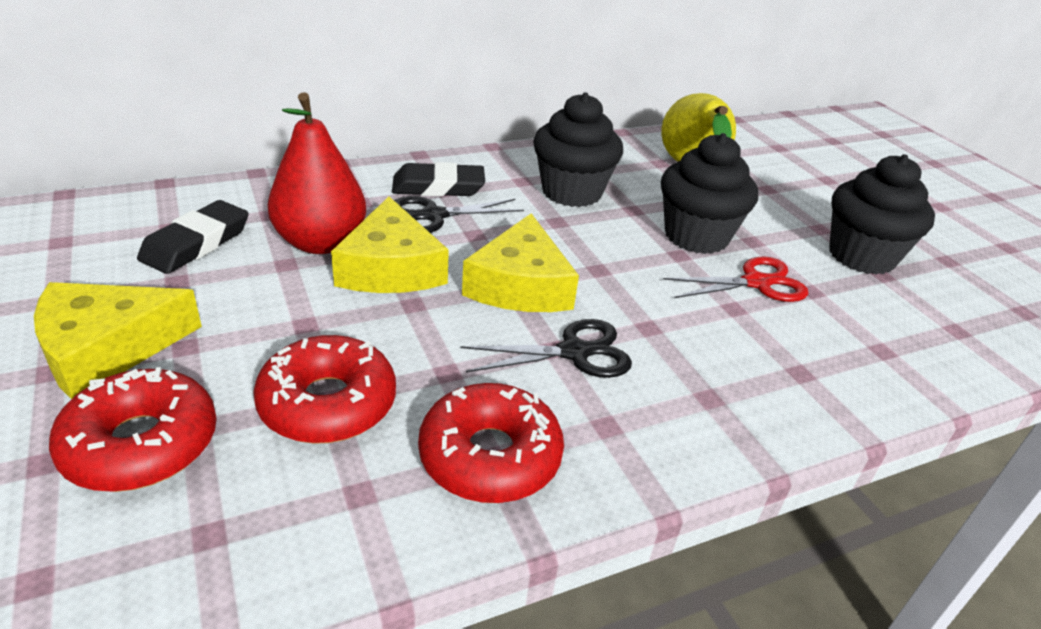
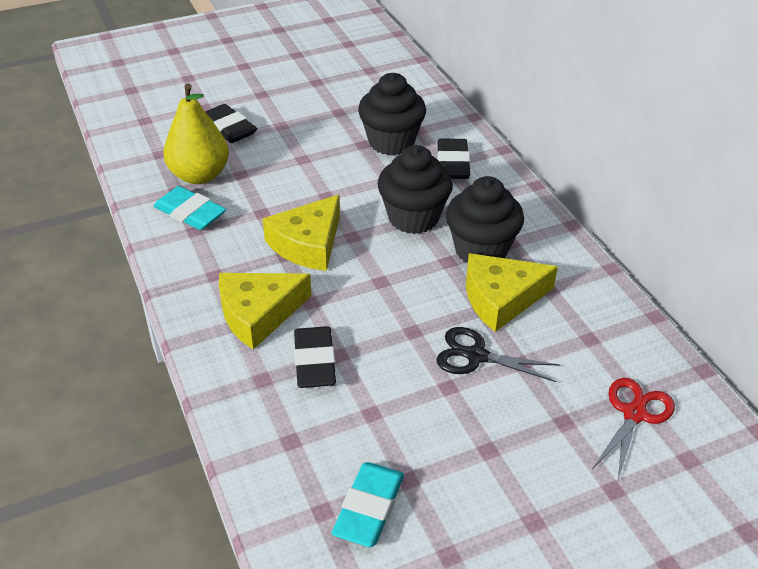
black eraser: [137,200,249,274] [392,162,485,196] = 2 -> [205,104,257,143] [294,326,336,388] [437,139,470,179] = 3
black scissors: [394,196,524,233] [460,319,632,378] = 2 -> [436,327,560,382] = 1
red donut: [49,367,217,492] [253,335,396,444] [418,383,564,503] = 3 -> none = 0
red pear: [267,92,366,254] = 1 -> none = 0
turquoise eraser: none = 0 -> [154,186,226,230] [332,462,404,547] = 2

